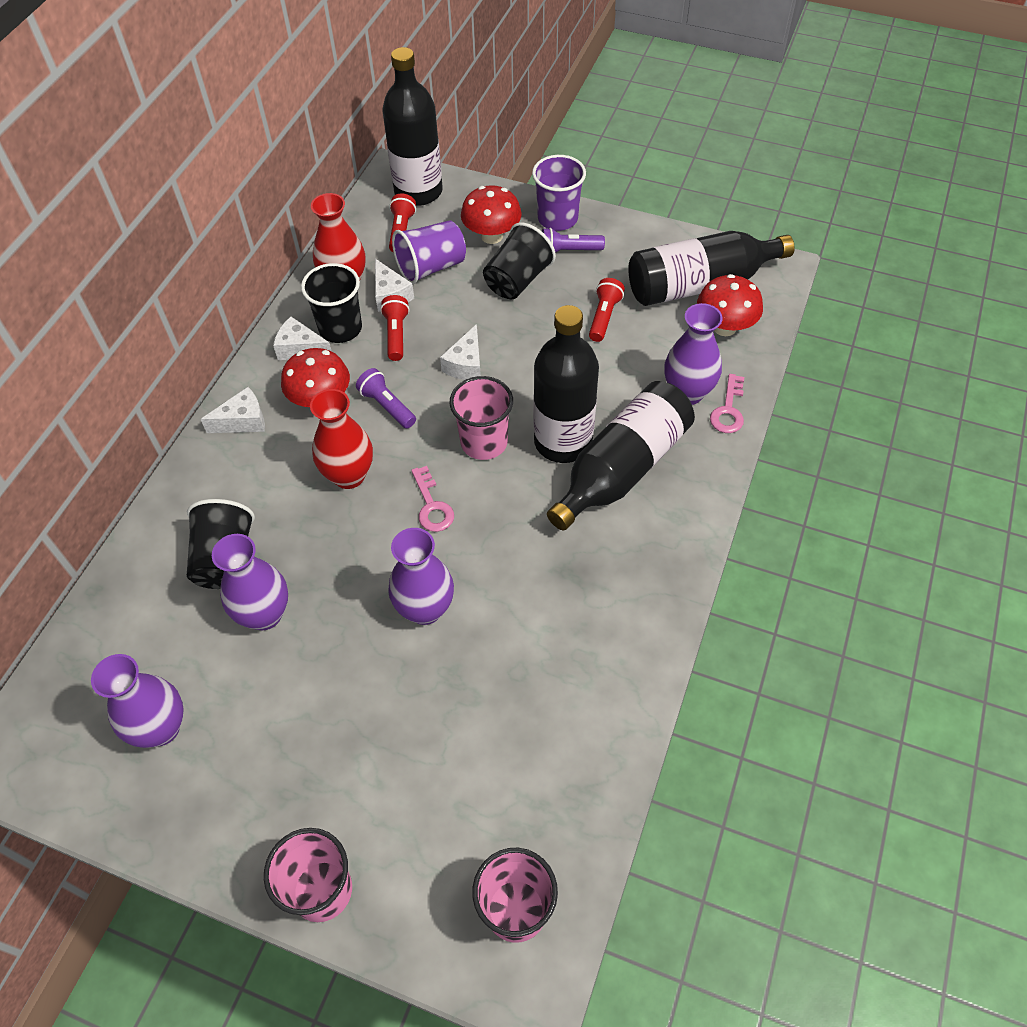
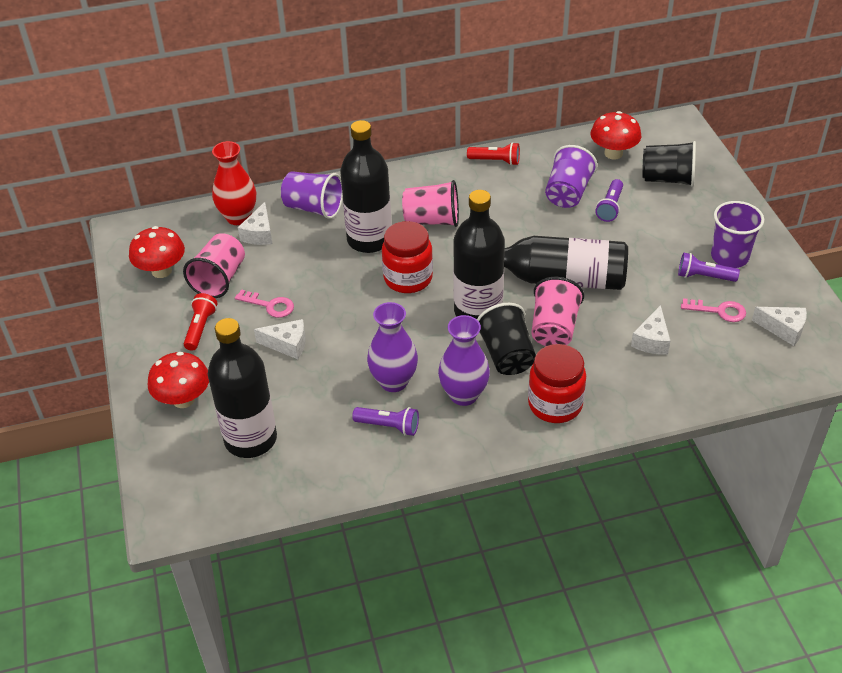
black cup: [187,499,255,589] [301,263,362,343] [483,222,556,299] = 3 -> [477,303,536,375] [642,141,696,187] = 2
purple cup: [392,220,466,284] [532,155,586,231] = 2 -> [281,171,343,219] [545,145,597,208] [711,201,764,268] = 3
purple flashlight: [356,368,416,429] [542,228,605,253] = 2 -> [352,407,419,436] [595,179,623,222] [678,253,740,282] = 3
purple vase: [91,654,184,748] [212,534,288,630] [388,528,454,625] [664,303,723,405] = 4 -> [367,302,418,392] [438,315,490,406] = 2
red flashlight: [380,295,409,361] [389,194,416,253] [589,278,625,342] = 3 -> [184,293,218,351] [467,142,520,166] = 2
red jar: none = 0 -> [382,221,433,293] [528,344,586,423] = 2
red vase: [310,389,373,489] [311,193,365,280] = 2 -> [212,141,256,225] = 1

